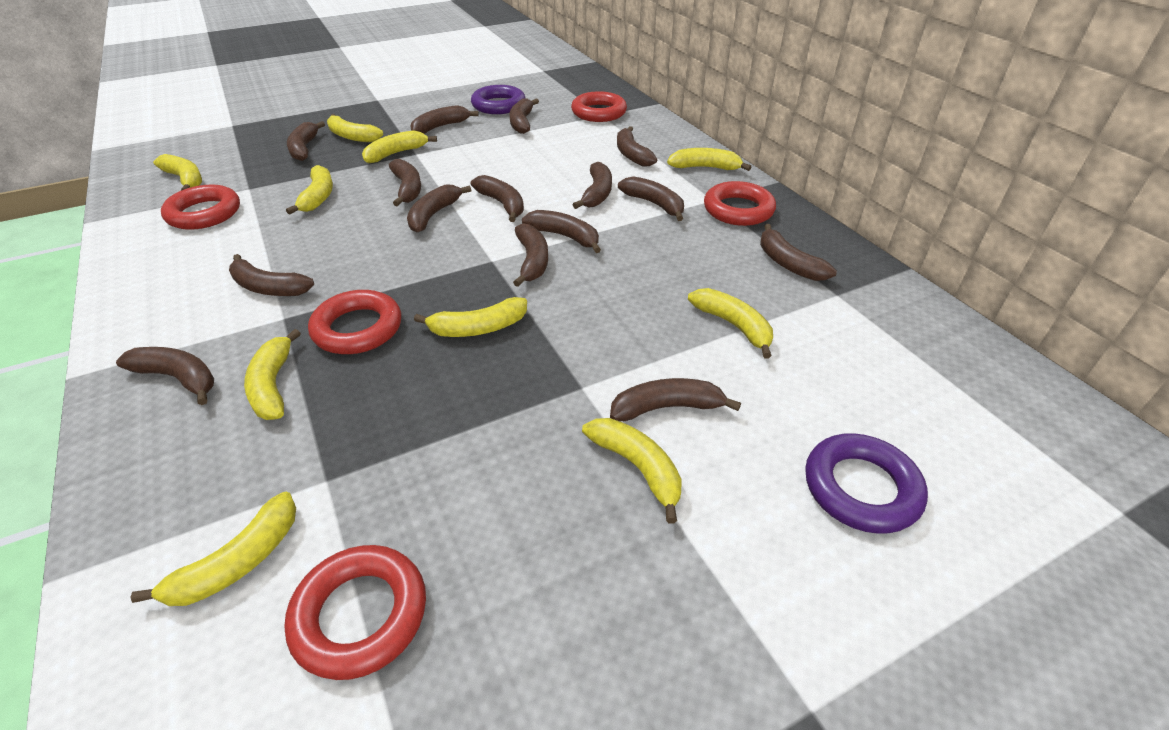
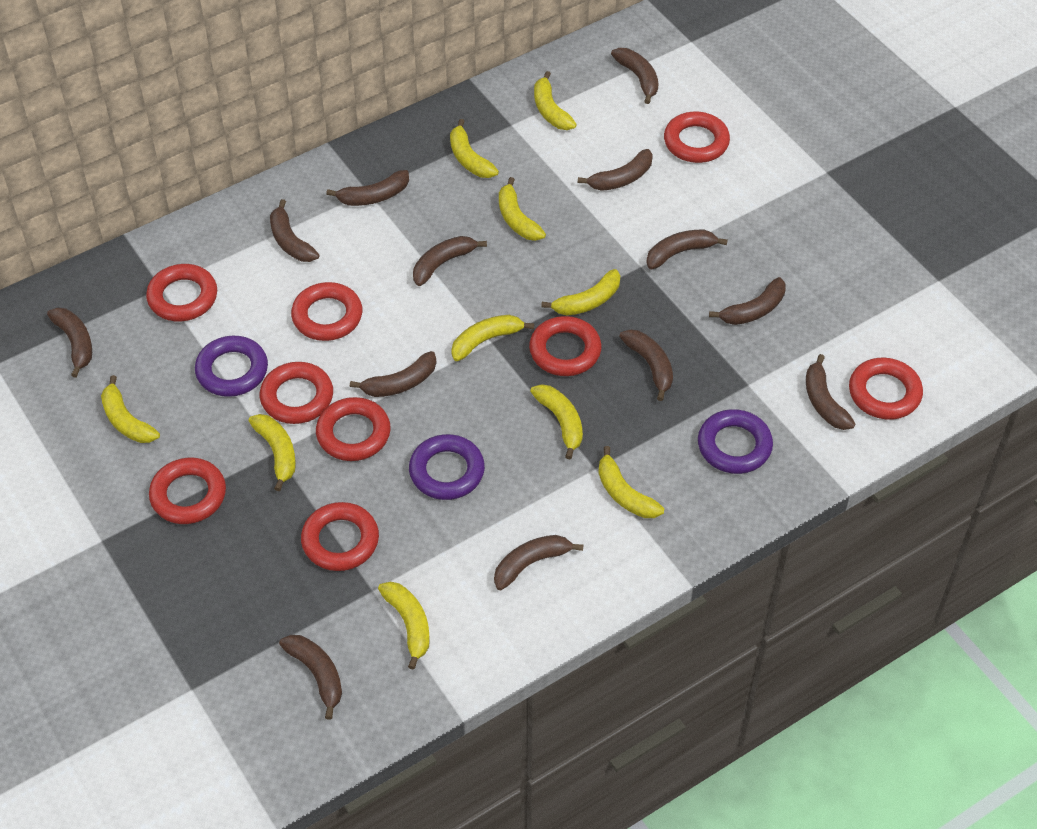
brown banana: [116,347,214,405] [229,254,314,296] [287,121,325,161] [389,159,421,207] [407,185,471,232] [410,105,479,134] [471,175,524,222] [510,98,539,134] [513,223,548,287] [522,210,601,253] [573,162,612,209] [610,378,741,421] [617,126,657,167] [618,177,684,221] [760,224,837,281] = 15 -> [47,308,92,378] [270,199,319,262] [279,635,342,720] [326,170,409,206] [350,351,436,397] [413,236,487,286] [494,535,583,590] [578,149,653,191] [611,48,658,104] [619,329,673,401] [646,230,728,269] [709,277,786,325] [806,354,856,430] = 13
purple ring: [471,85,525,114] [805,433,928,534] = 2 -> [195,336,268,397] [409,434,485,500] [698,409,773,474] = 3
red ring: [161,184,240,230] [284,545,426,680] [308,290,401,354] [571,91,627,122] [704,181,776,226] = 5 -> [146,264,217,321] [149,458,226,524] [260,362,333,424] [291,282,362,341] [301,502,379,571] [316,397,391,461] [529,316,602,376] [664,112,730,163] [849,358,923,420] = 9

